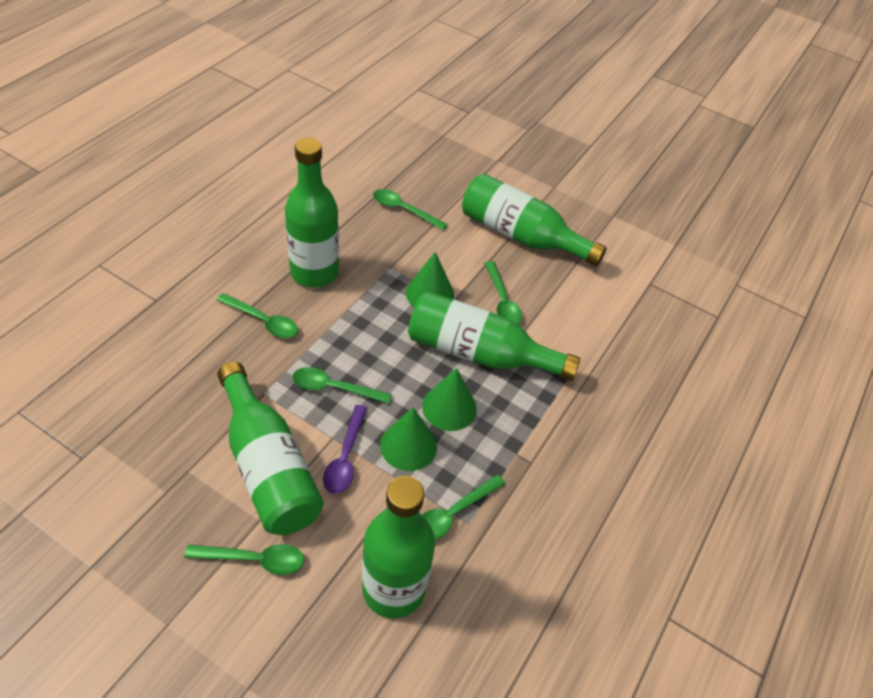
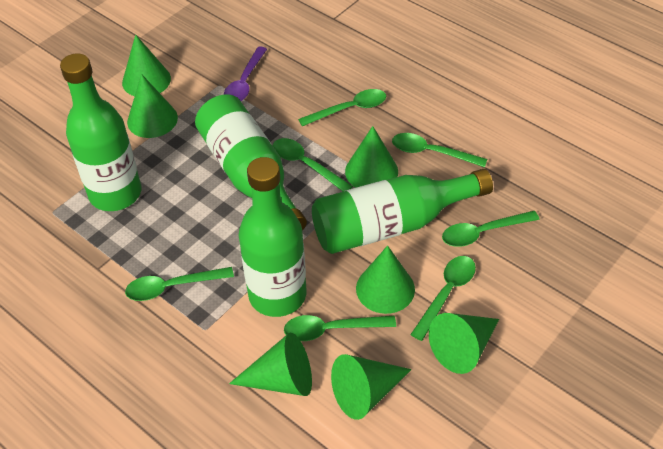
green bottle: [217,362,324,535] [285,138,339,288] [362,476,435,618] [408,291,580,381] [462,173,607,267] = 5 -> [60,54,141,211] [195,94,307,230] [239,157,306,317] [312,169,493,254] = 4
green cone: [380,408,437,471] [406,252,454,307] [422,368,477,431] = 3 -> [122,35,171,96] [127,74,178,138] [229,333,312,396] [331,354,412,420] [345,126,398,187] [356,246,415,314] [429,313,499,374] = 7
green spoon: [184,544,304,575] [217,293,298,338] [293,367,392,404] [373,189,448,230] [423,475,505,540] [485,261,522,324] = 6 -> [125,267,234,301] [273,138,353,192] [284,315,396,341] [298,89,386,126] [392,133,487,167] [410,256,476,341] [442,211,539,247] = 7

